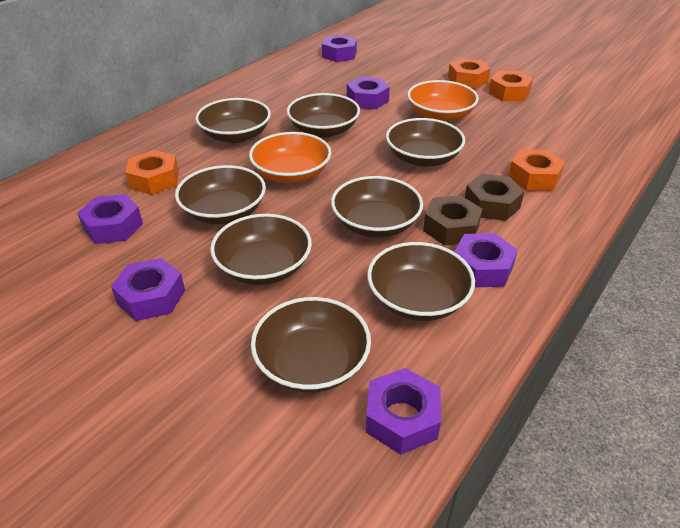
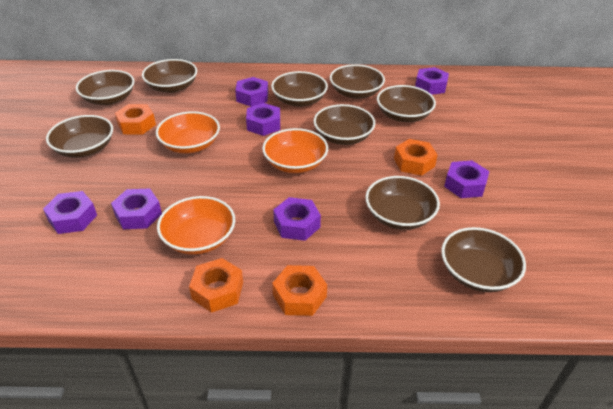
brown bowl: [175,165,266,224] [195,98,271,143] [210,214,312,285] [251,297,371,393] [287,93,360,138] [331,176,423,238] [367,242,475,321] [386,118,465,167] = 8 -> [46,115,113,158] [76,70,135,105] [142,59,197,93] [271,71,328,107] [314,104,375,145] [330,64,385,99] [365,176,440,230] [377,85,436,122] [441,227,526,292] = 9
brown nut: [423,195,482,246] [465,174,524,221] = 2 -> none = 0
orange bowl: [249,132,331,183] [407,80,479,122] = 2 -> [156,111,220,154] [157,196,235,255] [262,128,328,173] = 3
purple nut: [77,194,143,244] [111,258,185,321] [322,35,357,62] [347,77,390,109] [366,368,441,455] [454,233,518,288] = 6 -> [43,191,97,234] [111,188,162,229] [235,77,268,107] [246,103,280,136] [273,197,321,241] [415,67,449,95] [444,161,490,198] = 7

